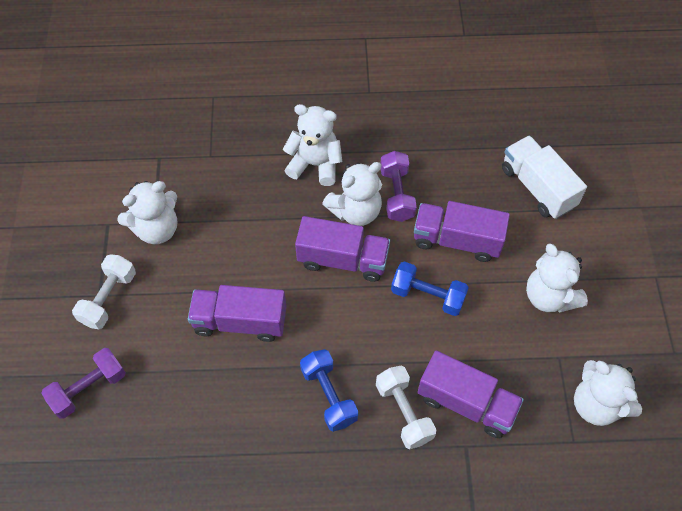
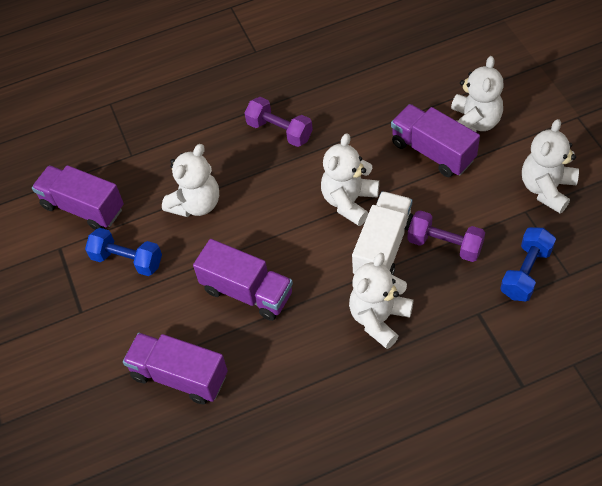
white dumbbell: [72,254,136,329] [376,366,436,449] = 2 -> none = 0

